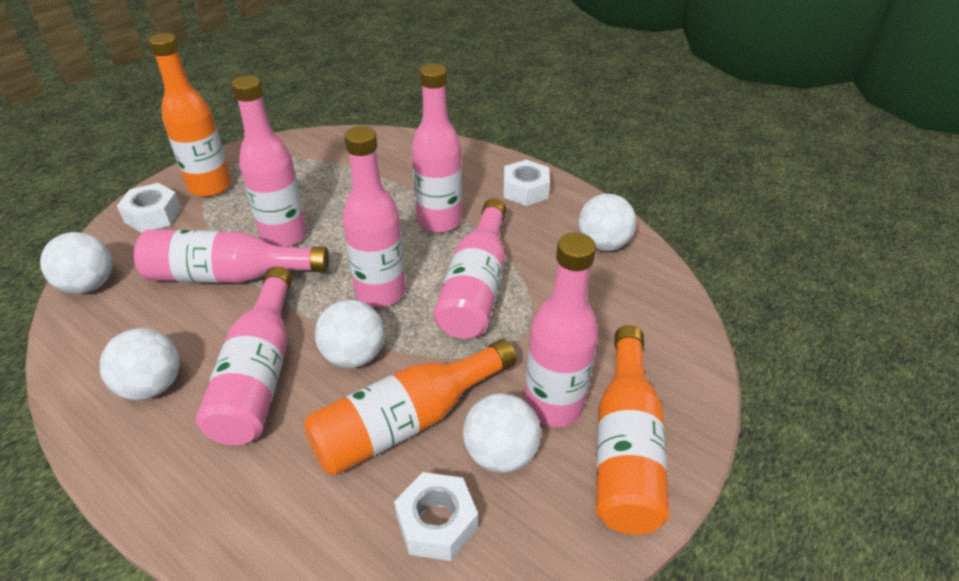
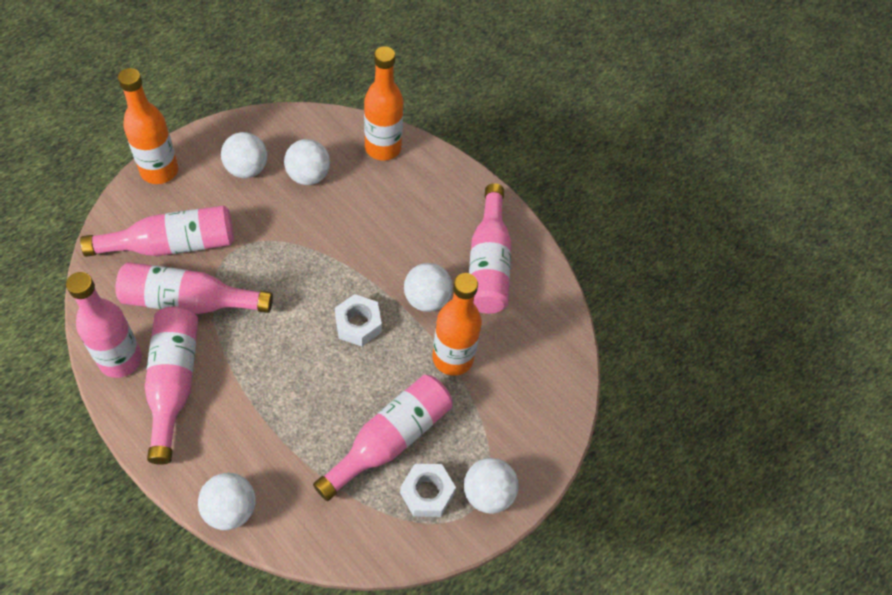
pink bottle: [134,229,329,283] [196,266,292,445] [231,75,307,247] [343,126,406,307] [412,63,462,233] [434,198,506,339] [524,233,598,427] = 7 -> [66,272,142,378] [80,205,234,257] [115,262,273,314] [145,306,198,465] [313,375,452,501] [469,183,511,314] = 6
white nut: [117,183,182,233] [394,472,478,561] [503,160,550,206] = 3 -> [335,294,382,347] [400,464,456,517] = 2

